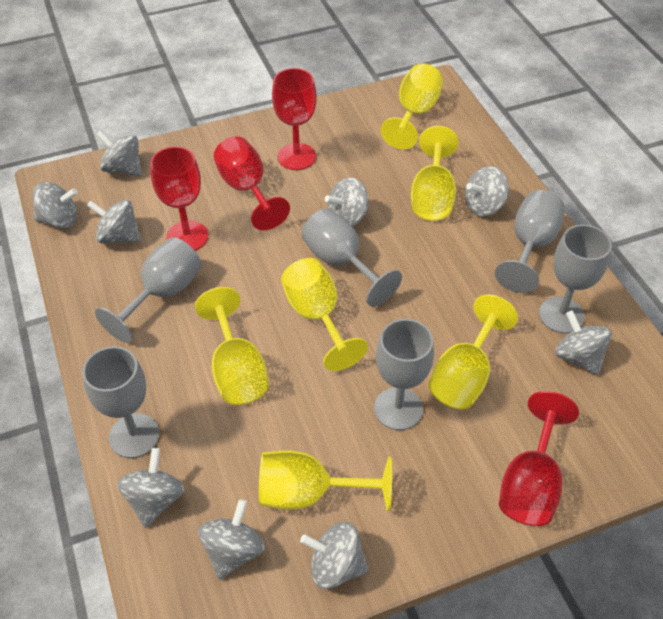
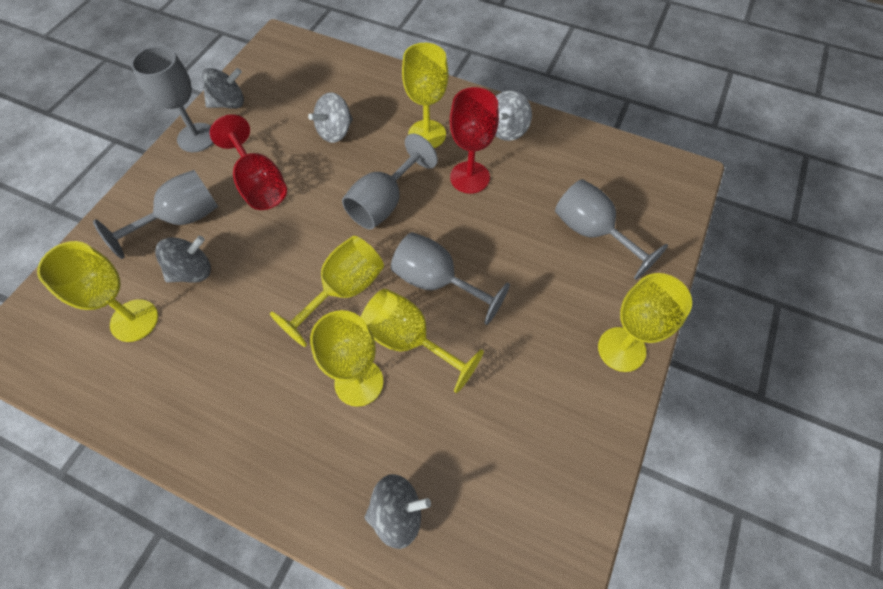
grey goblet: [82,346,160,458] [95,237,202,343] [301,208,402,307] [374,319,434,430] [495,190,565,293] [539,224,612,334] = 6 -> [93,170,218,259] [131,46,213,152] [342,133,438,229] [391,232,510,325] [555,179,668,280] = 5
grey spinning top: [32,182,78,229] [87,200,141,243] [96,130,142,176] [117,448,184,528] [198,499,265,580] [300,522,369,589] [325,177,369,227] [465,166,509,217] [555,310,612,376] = 9 -> [155,236,211,283] [201,68,244,109] [308,92,353,143] [364,474,431,549] [495,90,532,141] = 5
red goblet: [150,146,208,251] [213,136,290,230] [272,68,317,170] [499,391,579,526] = 4 -> [210,114,287,210] [450,87,499,194] = 2

